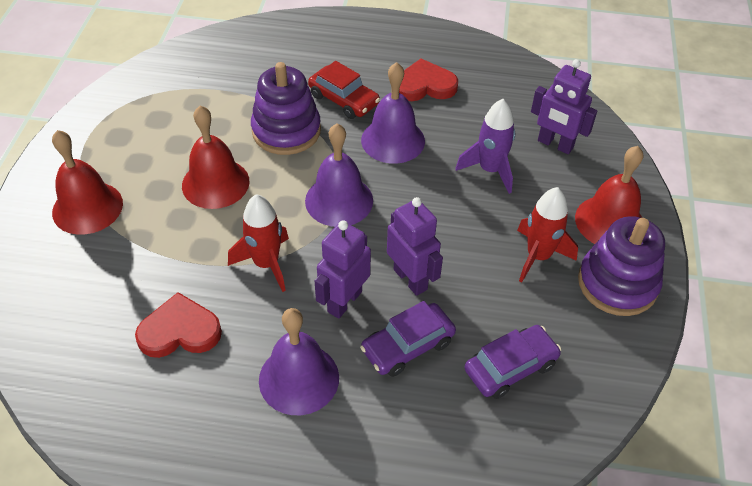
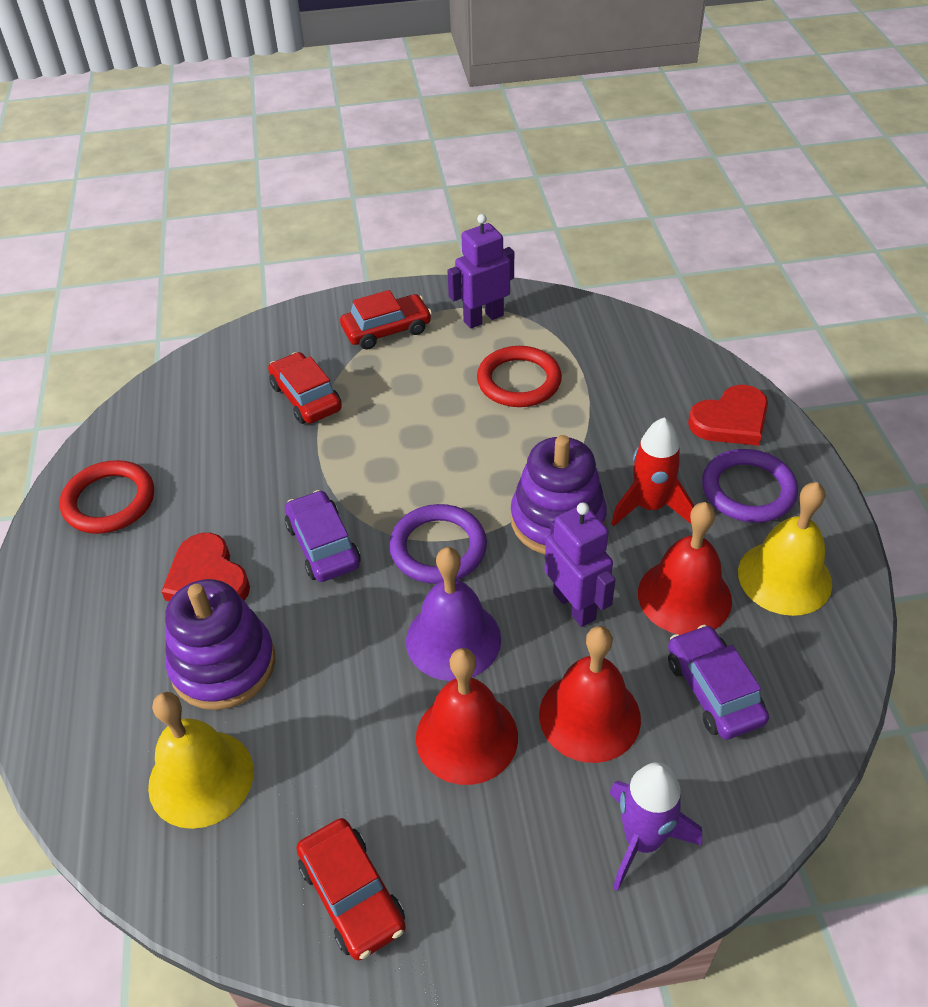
purple bell: [259,308,339,415] [305,123,373,227] [361,62,425,164] = 3 -> [406,547,501,681] = 1
purple ring: none = 0 -> [389,504,487,584] [702,449,798,523] = 2
purple robot: [315,220,371,319] [387,197,443,296] [531,59,597,154] = 3 -> [447,214,514,329] [545,502,616,627] = 2
red car: [308,61,380,119] = 1 -> [268,352,342,424] [296,818,406,960] [340,290,432,350] = 3
red ring: none = 0 -> [60,460,154,534] [477,346,562,407] = 2
red rocket: [228,194,289,292] [517,187,578,282] = 2 -> [611,417,694,527] = 1
yellow bell: none = 0 -> [148,692,254,829] [738,482,832,616] = 2

